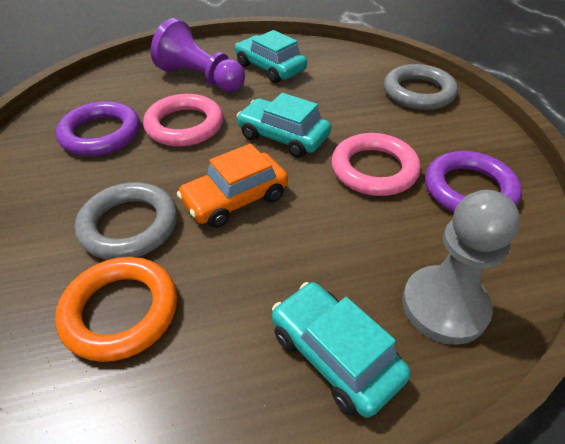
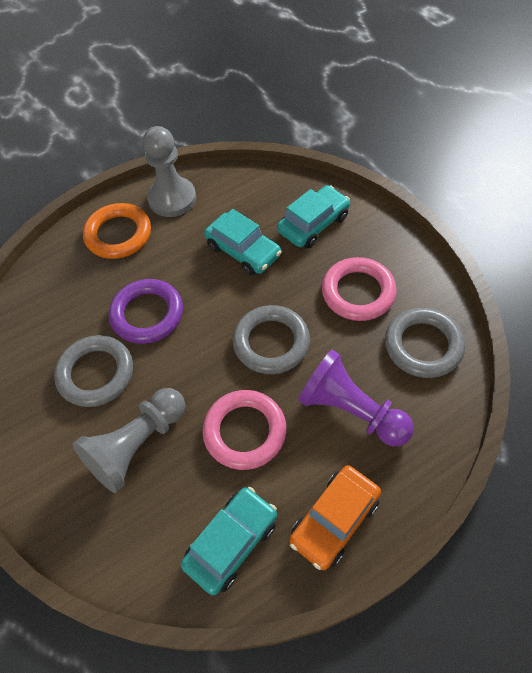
grey pawn: [402,190,520,345] = 1 -> [73,388,185,493] [143,126,196,217] = 2
grey ring: [75,182,178,260] [384,64,458,110] = 2 -> [54,335,133,407] [232,305,310,374] [385,308,465,378] = 3
purple ring: [56,101,140,156] [425,151,522,213] = 2 -> [109,279,183,344] = 1

